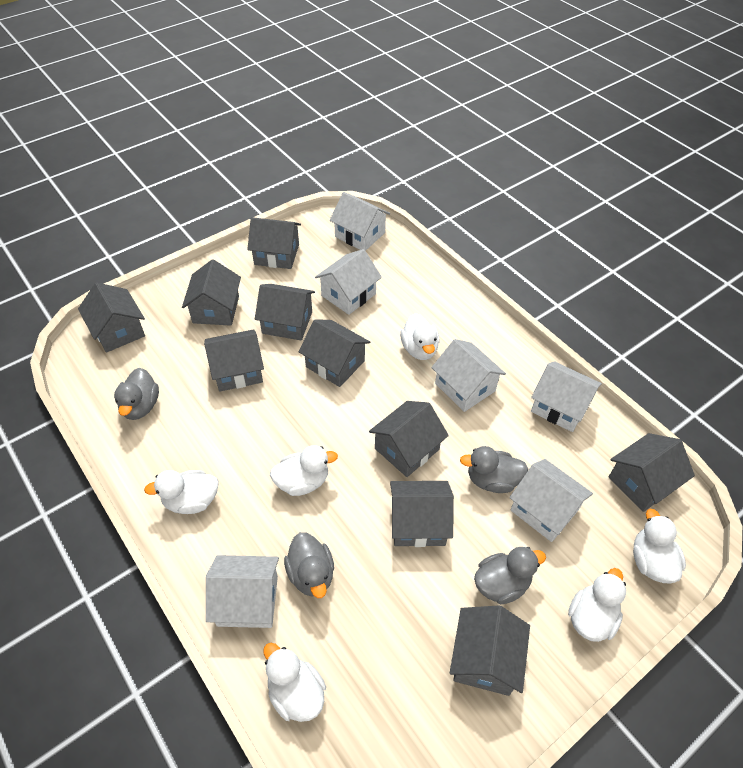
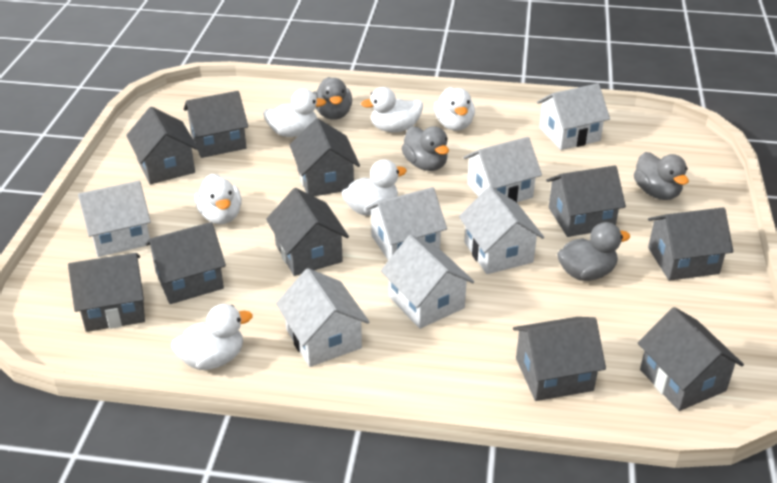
white house: [206,555,279,628] [315,249,382,315] [330,192,390,251] [431,339,506,412] [509,459,593,542] [531,361,602,432] = 6 -> [78,181,151,257] [276,268,369,367] [365,187,447,260] [381,235,474,329] [459,186,544,274] [463,137,542,202] [537,83,610,150] = 7

